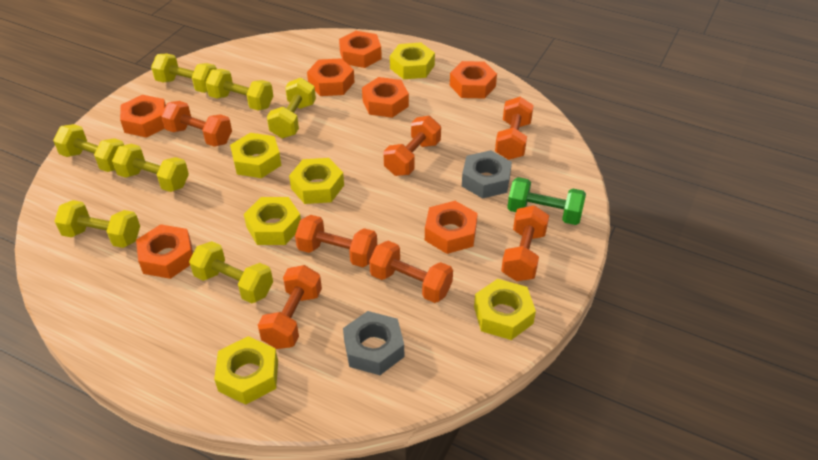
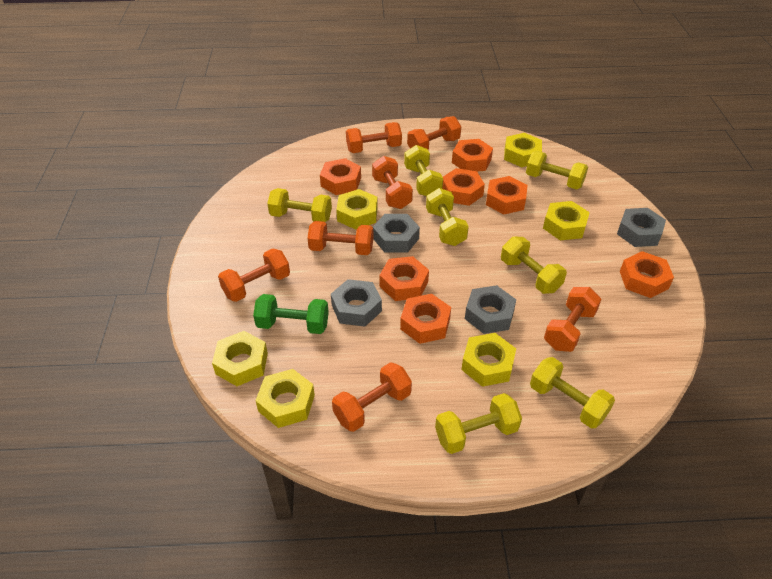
grey nut: [343,311,404,375] [462,150,512,199] = 2 -> [331,279,382,327] [373,214,420,253] [465,285,516,334] [617,208,666,247] = 4

